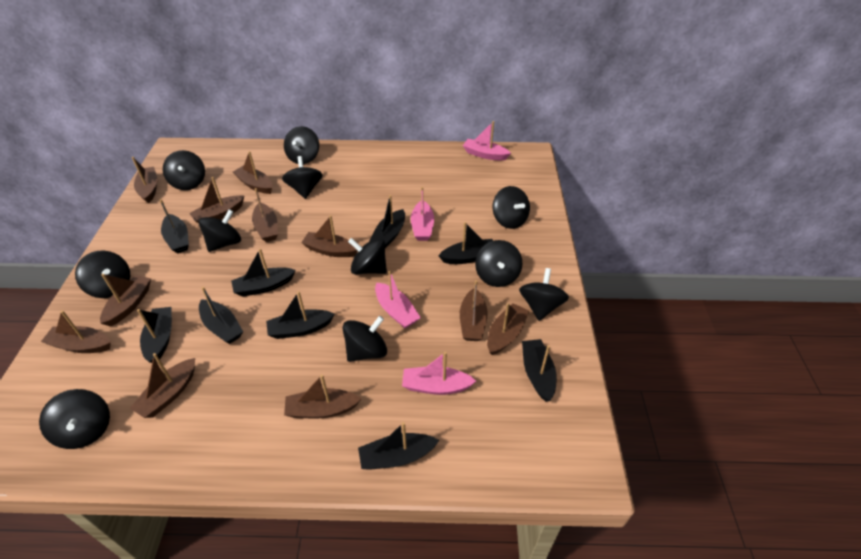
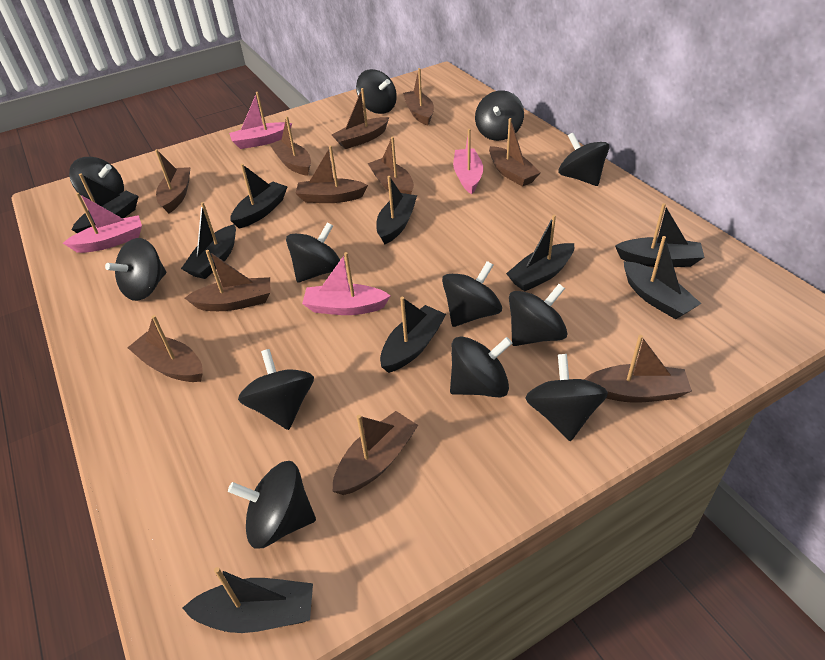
black spinning top: [39,389,110,449] [75,251,130,298] [163,150,205,190] [198,209,241,252] [282,156,323,199] [284,126,319,164] [343,316,387,362] [348,238,387,274] [475,240,522,287] [493,186,530,229] [519,268,569,321] = 11 -> [69,157,124,203] [105,238,166,301] [228,461,316,549] [238,349,314,430] [286,222,340,283] [356,69,397,114] [442,261,502,327] [450,336,512,398] [475,90,524,141] [509,284,568,346] [526,354,608,441] [559,133,609,186] = 12

